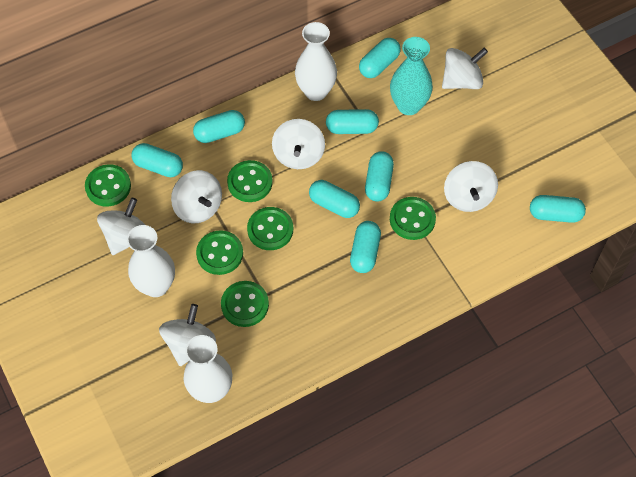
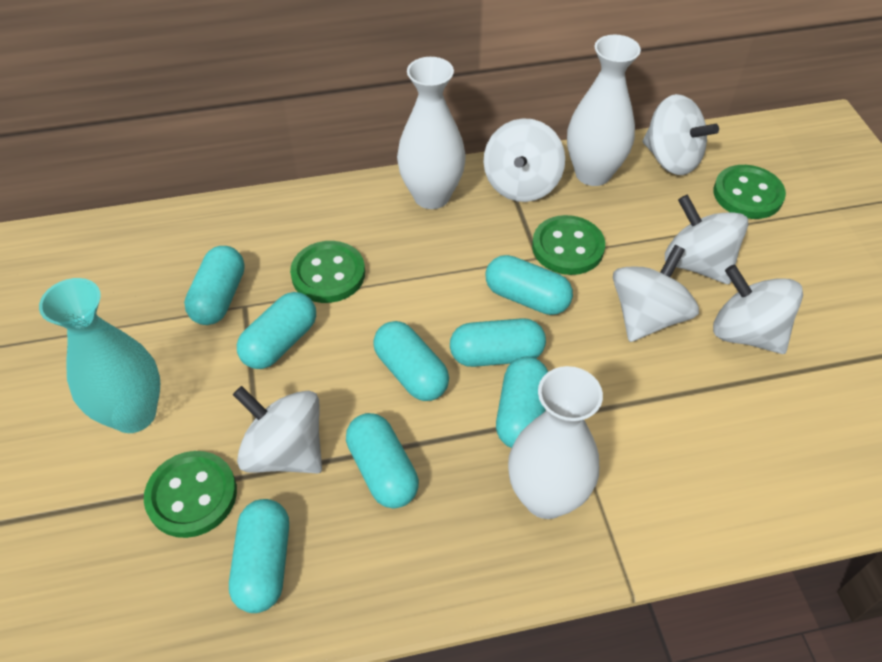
green button: [85,164,131,207] [196,230,243,275] [221,281,269,327] [227,160,273,202] [247,207,293,250] [390,197,436,240] = 6 -> [144,451,237,538] [290,241,365,303] [532,215,605,275] [713,165,786,219] = 4

